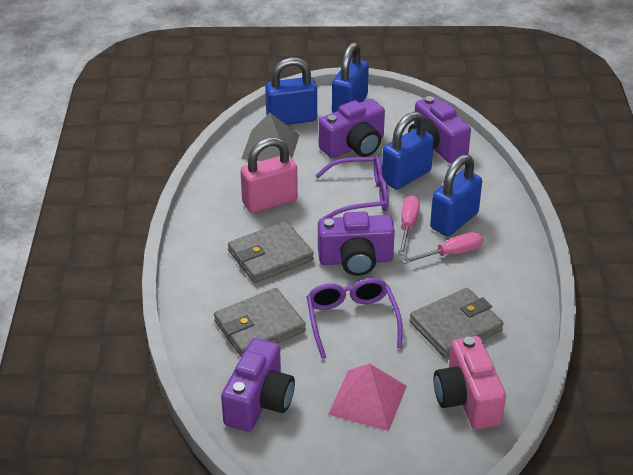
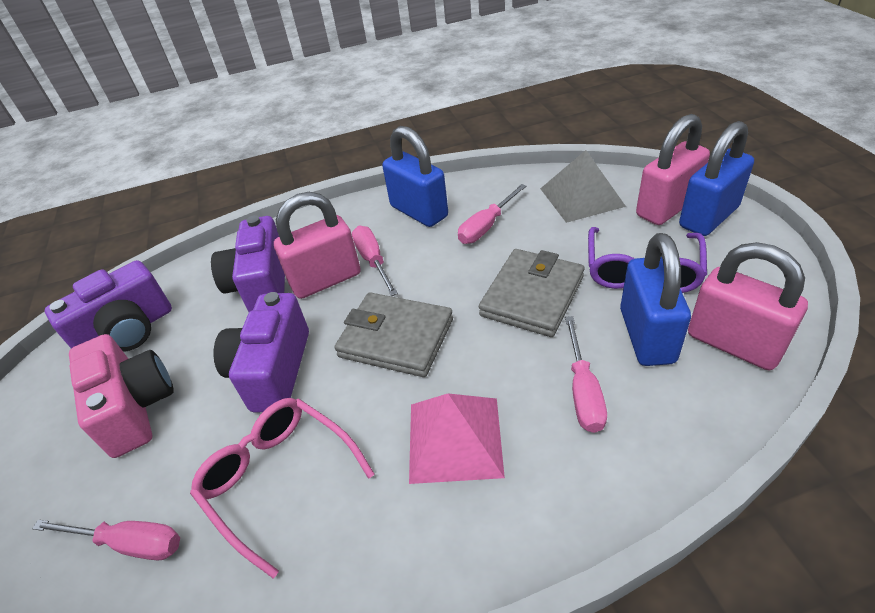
blue padlock: [265,57,317,125] [332,42,369,113] [382,112,434,190] [430,154,482,236] = 4 -> [382,126,448,227] [620,233,691,366] [679,121,754,236] = 3
grey wallet: [214,288,306,357] [228,221,314,283] [410,288,504,358] = 3 -> [334,292,453,377] [479,249,585,337] = 2
pink glasses: none = 0 -> [190,398,374,578] = 1
pink padlock: [240,137,298,213] = 1 -> [274,192,361,299] [636,114,710,225] [688,242,808,370] = 3
pink screwdriver: [399,195,420,255] [400,232,483,264] = 2 -> [32,520,180,560] [352,226,398,296] [458,184,526,244] [565,316,607,433] = 4
purple camera: [221,338,295,432] [318,211,395,276] [319,99,385,158] [408,96,471,163] = 4 -> [45,260,172,352] [211,215,285,312] [213,292,309,412] = 3
purple glasses: [307,278,403,359] [315,155,389,218] = 2 -> [588,227,707,293] = 1

